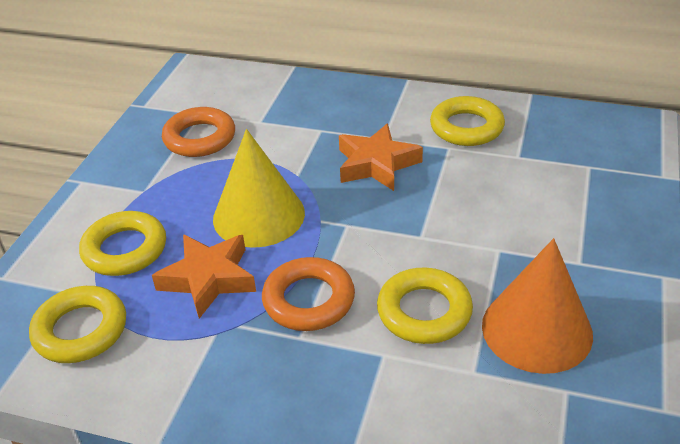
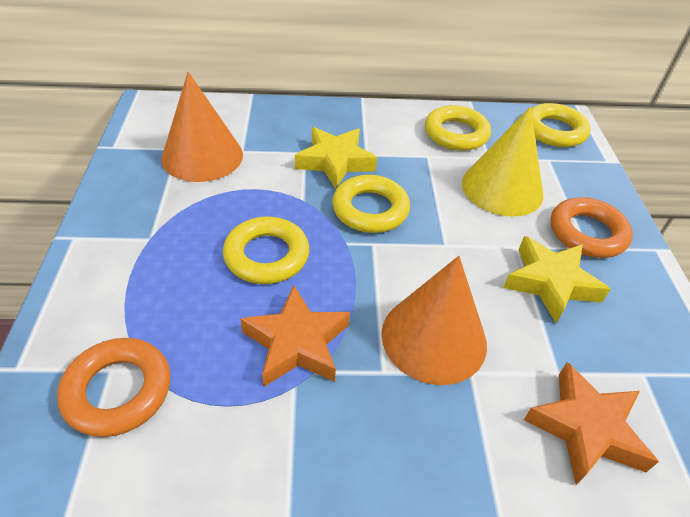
orange cone: [482,238,593,374] = 1 -> [161,72,243,182] [381,256,487,385] = 2
yellow star: none = 0 -> [295,127,377,189] [503,236,611,323] = 2

